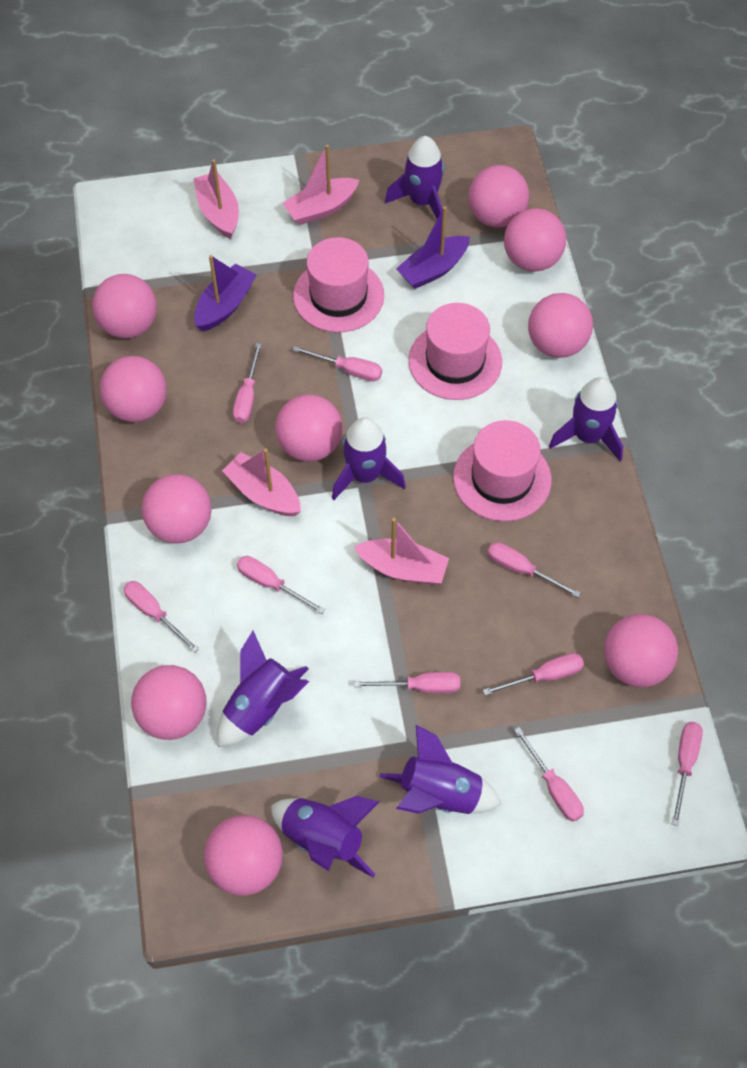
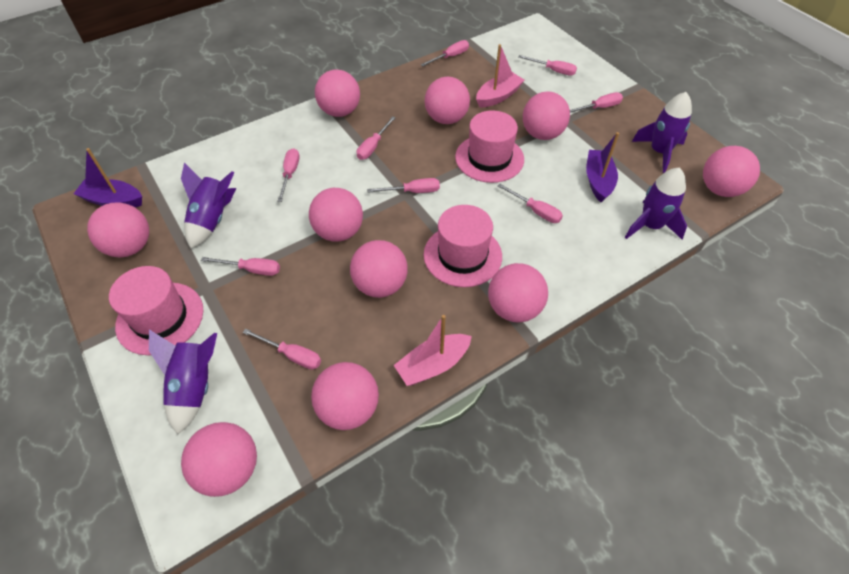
pink boat: [193,159,239,239] [222,449,301,516] [282,145,359,225] [354,518,449,585] = 4 -> [394,315,472,386] [476,44,524,107] = 2
purple rocket: [217,631,309,747] [271,796,379,877] [332,417,406,500] [379,725,501,814] [385,136,444,219] [549,377,623,461] = 6 -> [149,330,217,435] [181,163,236,249] [625,167,687,240] [632,92,692,173] = 4

